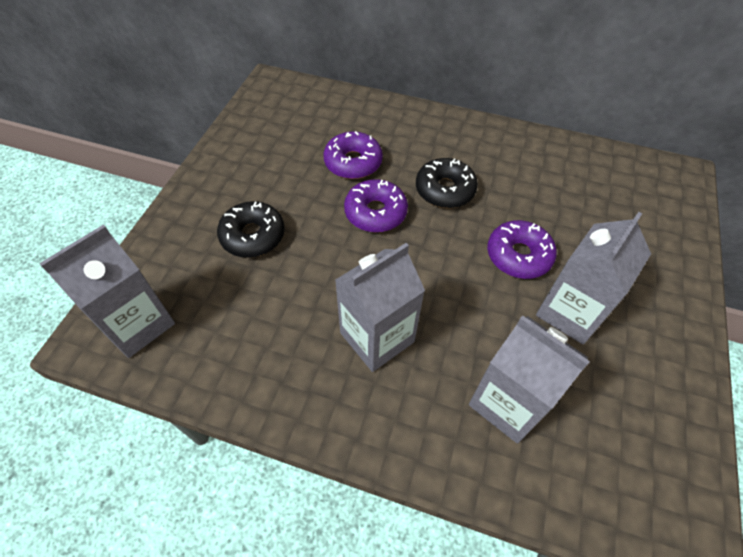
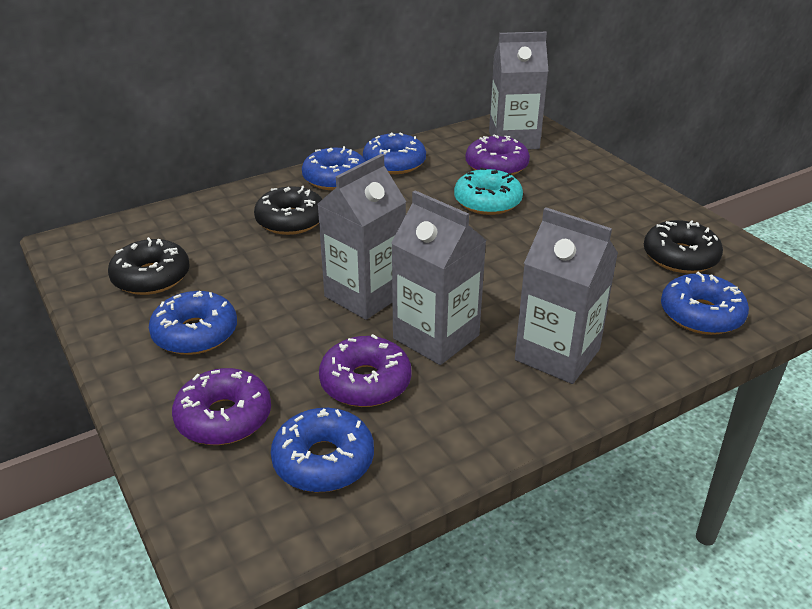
black donut: [217,201,285,258] [416,158,478,208] = 2 -> [108,237,190,295] [254,186,322,235] [644,220,723,273] = 3
blue donut: none = 0 -> [149,291,237,355] [271,408,374,492] [302,146,366,190] [363,132,426,174] [661,271,749,335] = 5
turquoise donut: none = 0 -> [454,167,523,215] = 1

